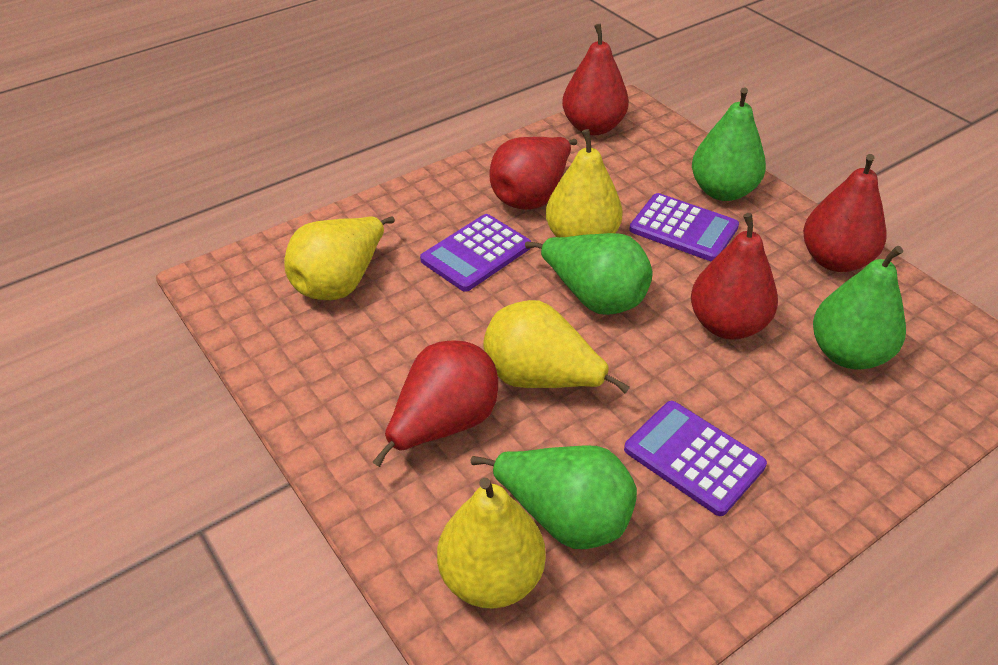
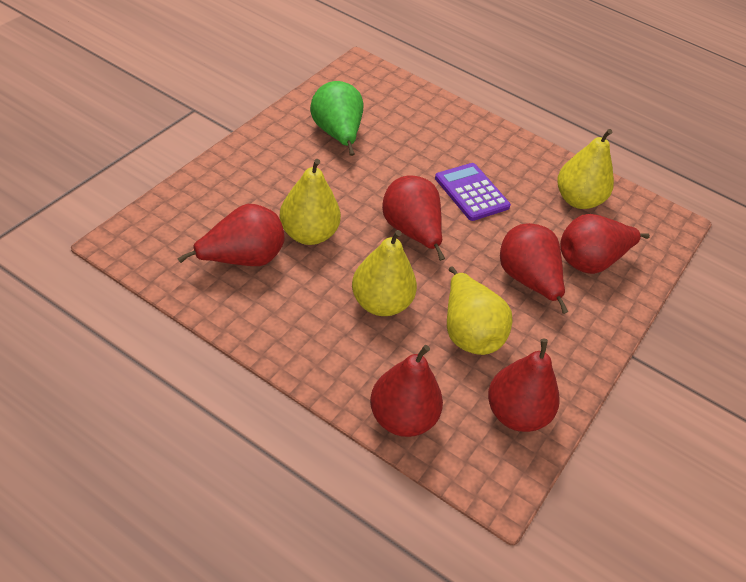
green pear: [471,445,637,549] [525,233,653,315] [692,88,766,201] [813,246,906,370] = 4 -> [310,81,363,156] = 1
purple calculator: [420,214,531,292] [624,401,767,516] [629,193,739,262] = 3 -> [435,163,511,221] = 1
red pear: [372,340,498,467] [490,137,577,210] [562,24,629,135] [691,213,778,340] [803,154,886,272] = 5 -> [177,204,285,266] [370,345,443,437] [382,175,445,261] [488,338,560,432] [500,223,568,314] [560,214,650,274] = 6

